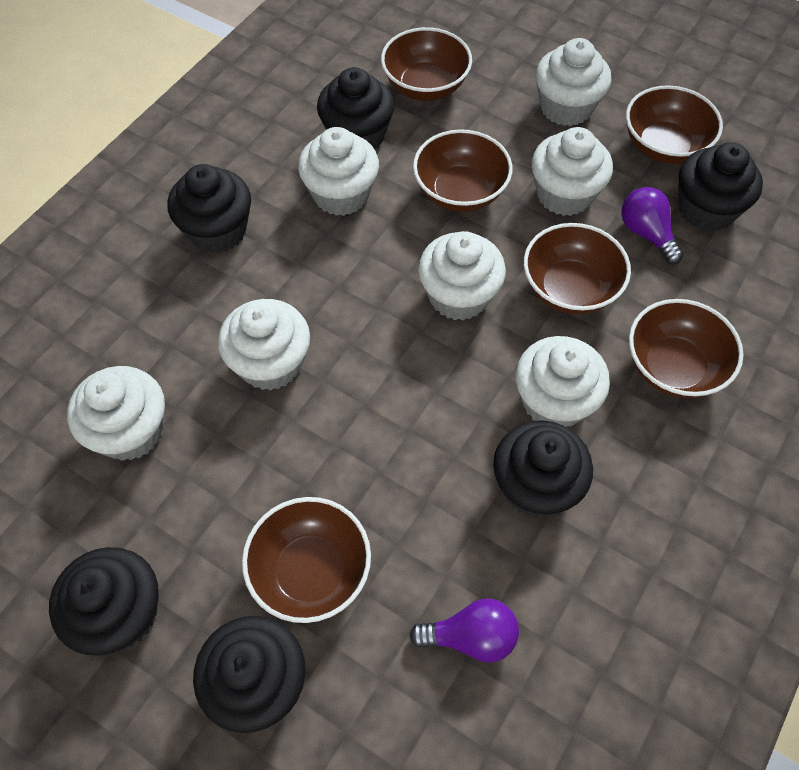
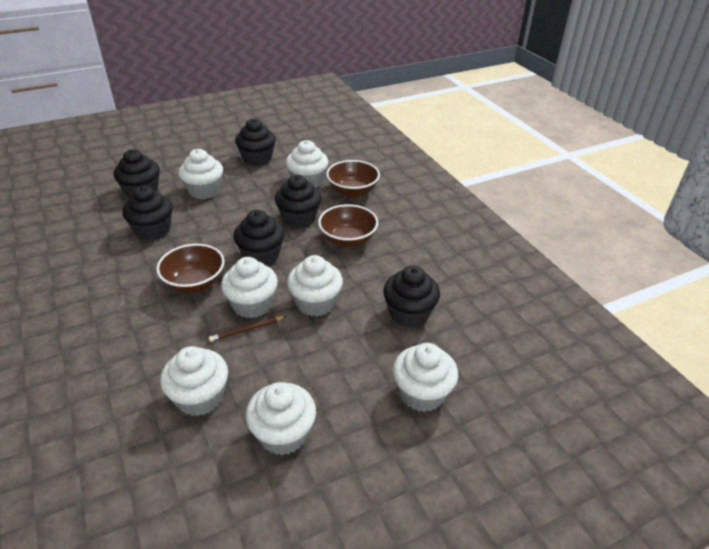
brown bowl: [242,497,371,623] [381,27,472,101] [413,129,513,212] [524,223,631,314] [626,85,723,164] [629,299,743,398] = 6 -> [156,244,224,293] [318,204,378,247] [326,160,380,197] = 3
brown pencil: none = 0 -> [209,316,286,342] = 1
purple light bulb: [409,598,519,663] [621,187,684,264] = 2 -> none = 0

